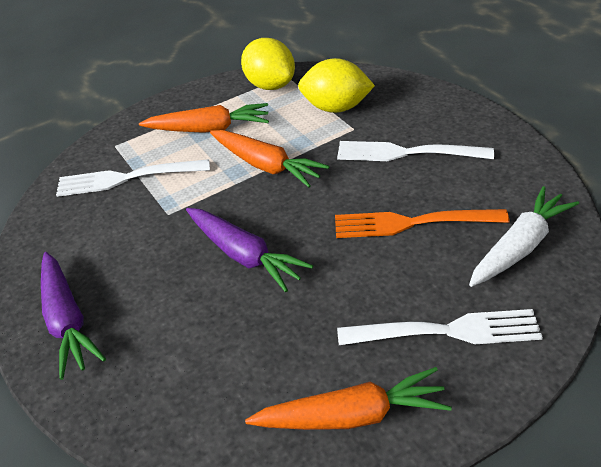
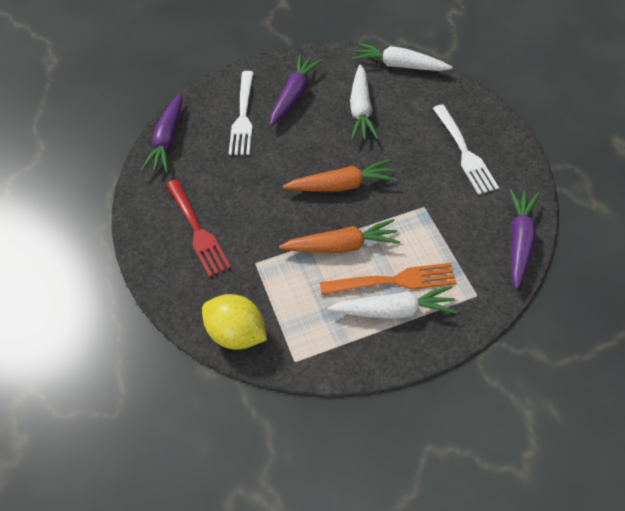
orange carrot: [139,103,269,133] [210,130,330,187] [245,367,452,430] = 3 -> [279,219,400,253] [283,159,397,192] = 2
purple carrot: [41,252,106,380] [186,208,313,292] = 2 -> [141,93,183,173] [270,54,322,126] [509,189,539,289] = 3
red fork: none = 0 -> [166,179,231,277] = 1
white carrot: [469,186,579,287] = 1 -> [328,286,458,319] [350,65,379,140] [352,43,452,71] = 3
white fork: [56,159,210,197] [337,141,494,161] [337,309,543,345] = 3 -> [228,71,254,155] [433,105,499,195] = 2
yellow lemon: [241,38,295,90] [298,58,375,113] = 2 -> [202,294,267,349] = 1

